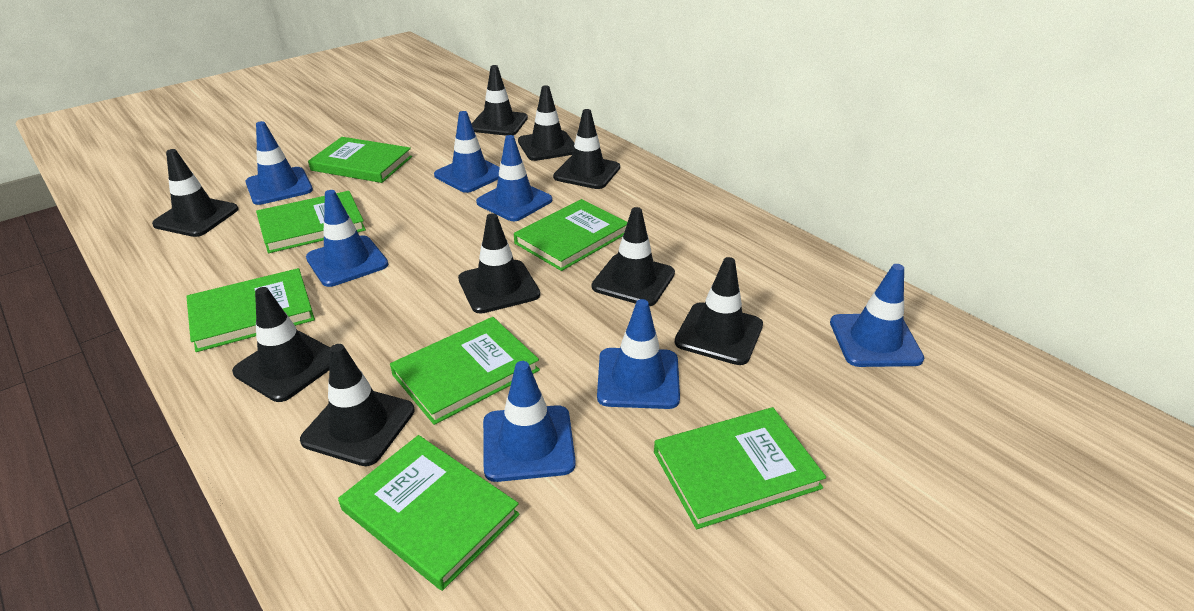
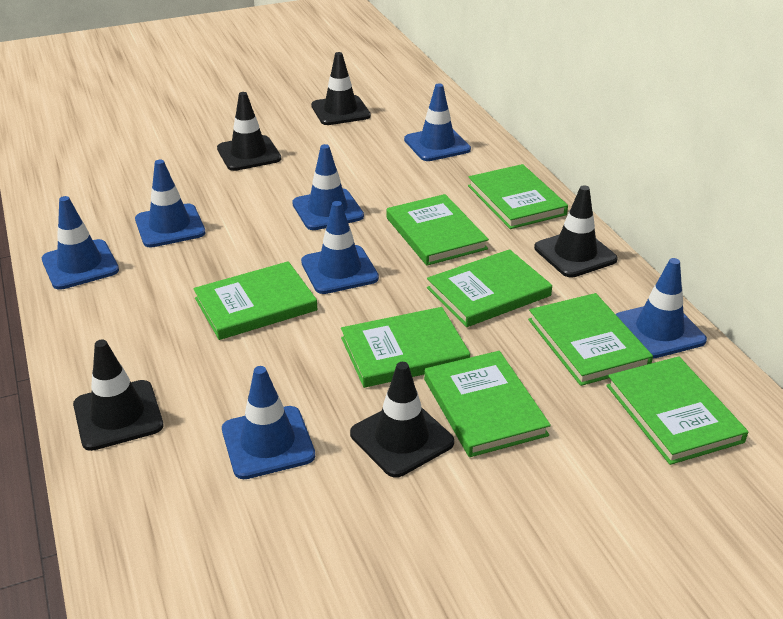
black traffic cone: [152,149,239,237] [232,287,330,402] [300,344,415,466] [458,213,540,314] [472,65,528,136] [518,85,575,161] [553,109,620,189] [592,207,675,306] [675,257,763,365] = 9 -> [73,340,163,451] [217,92,281,171] [311,52,371,125] [350,362,454,478] [534,185,618,278] = 5
green book: [186,268,315,352] [256,191,366,253] [308,137,412,183] [338,435,520,591] [390,317,540,425] [514,199,627,271] [654,407,826,529] = 7 -> [193,261,318,340] [341,307,470,388] [387,194,489,266] [424,351,551,457] [427,249,552,327] [468,164,568,229] [528,293,653,386] [606,356,748,465] = 8

